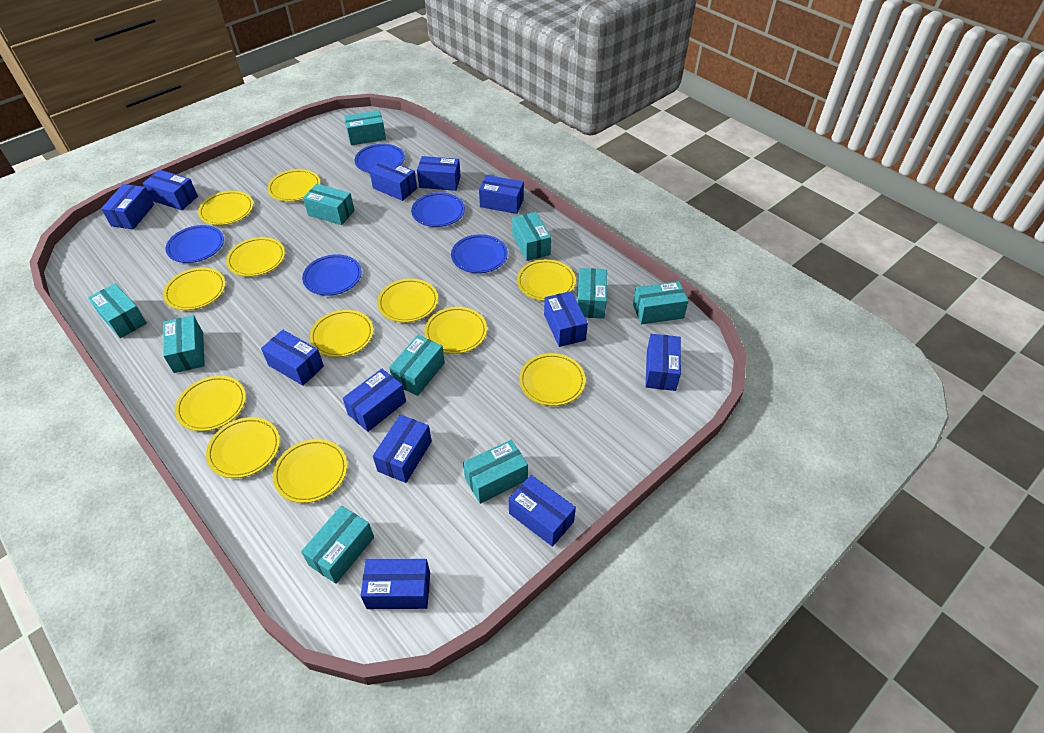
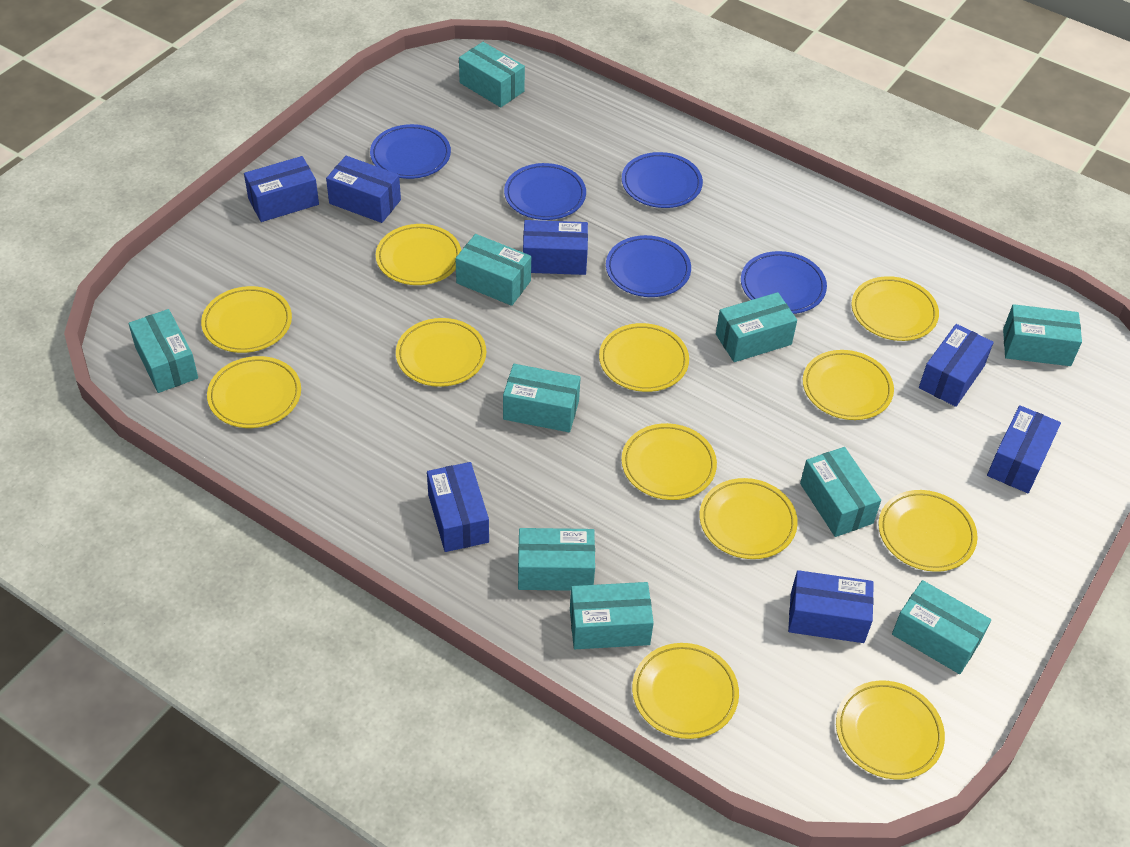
blue box: [101,184,154,229] [143,170,198,210] [261,330,324,386] [343,369,406,432] [360,559,430,609] [370,159,417,201] [373,415,432,483] [417,156,461,191] [479,175,524,214] [509,475,576,547] [544,291,588,347] [645,334,681,391] = 12 -> [244,156,319,222] [326,156,401,223] [427,462,489,552] [523,220,588,275] [788,570,874,643] [919,324,994,407] [987,405,1061,493] = 7

